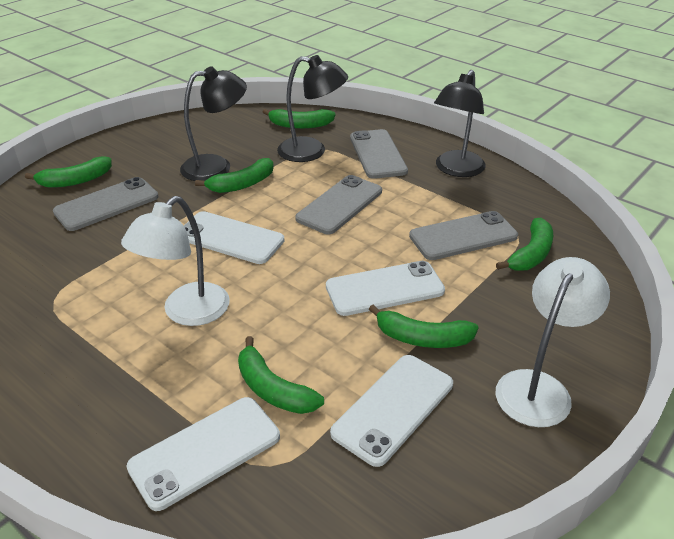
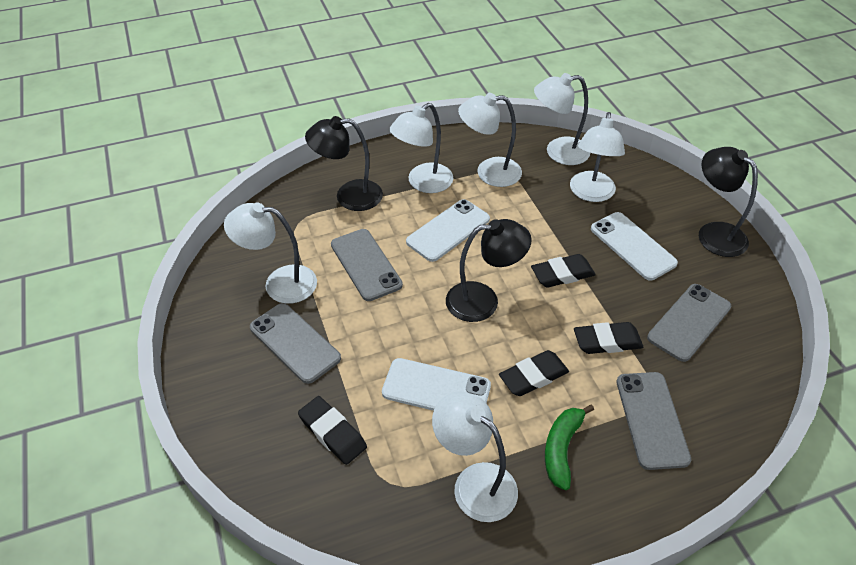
black eraser: none = 0 -> [298,396,367,465] [499,350,569,396] [531,254,596,287] [574,322,643,354] = 4
green banana: [25,157,112,188] [195,158,274,193] [238,336,324,414] [263,109,336,129] [369,305,479,348] [496,218,553,271] = 6 -> [545,404,594,490] = 1
white lamp: [121,196,230,326] [496,257,610,427] = 2 -> [224,203,317,304] [389,103,453,193] [432,391,518,522] [458,93,522,187] [534,73,590,165] [570,112,625,202] = 6
white phone: [127,397,280,511] [184,211,284,264] [326,261,445,316] [330,355,453,467] = 4 -> [382,358,491,411] [406,199,490,262] [591,212,678,281] = 3

